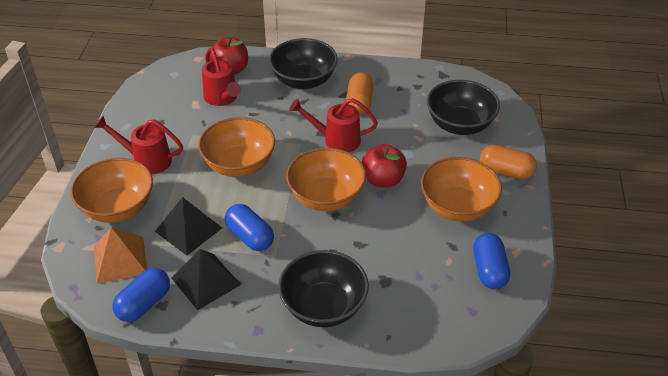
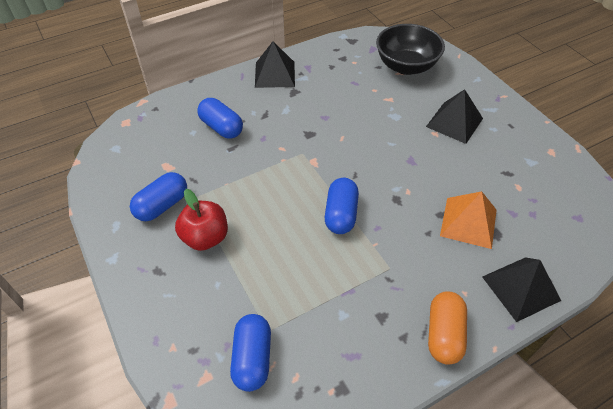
black bowl: [269,38,338,89] [278,250,369,327] [427,80,500,135] = 3 -> [376,24,445,75] = 1
black pyramid: [155,197,222,256] [171,249,241,310] = 2 -> [255,42,295,88] [426,89,483,144] [482,258,561,322] = 3
blue capsule: [112,268,170,322] [225,204,274,251] [473,233,510,290] = 3 -> [130,172,187,221] [197,98,243,139] [230,314,271,392] [325,178,359,234] = 4
orange bowl: [71,158,153,223] [198,117,275,177] [286,148,366,211] [421,157,502,222] = 4 -> none = 0
orange capsule: [346,72,374,115] [480,145,537,179] = 2 -> [428,291,467,365] = 1
red apple: [209,37,248,75] [362,144,407,187] = 2 -> [175,189,228,251] = 1
red watering can: [94,116,183,174] [202,47,241,106] [289,98,378,152] = 3 -> none = 0

